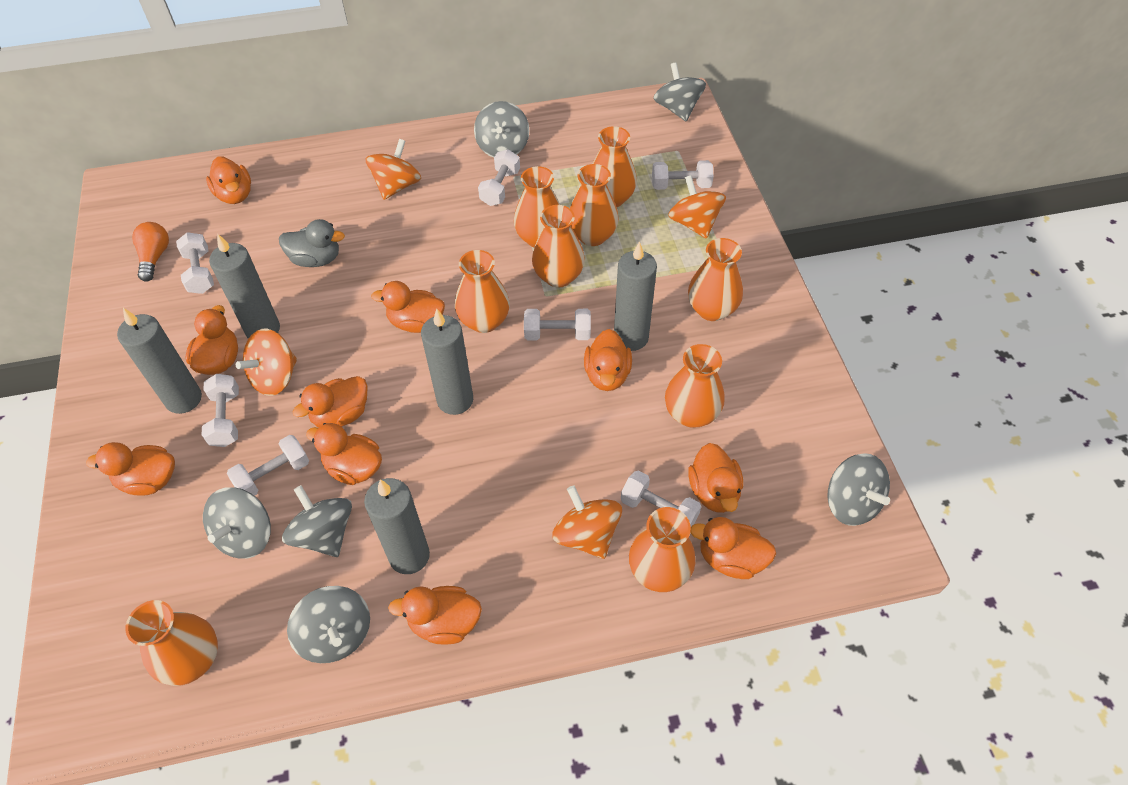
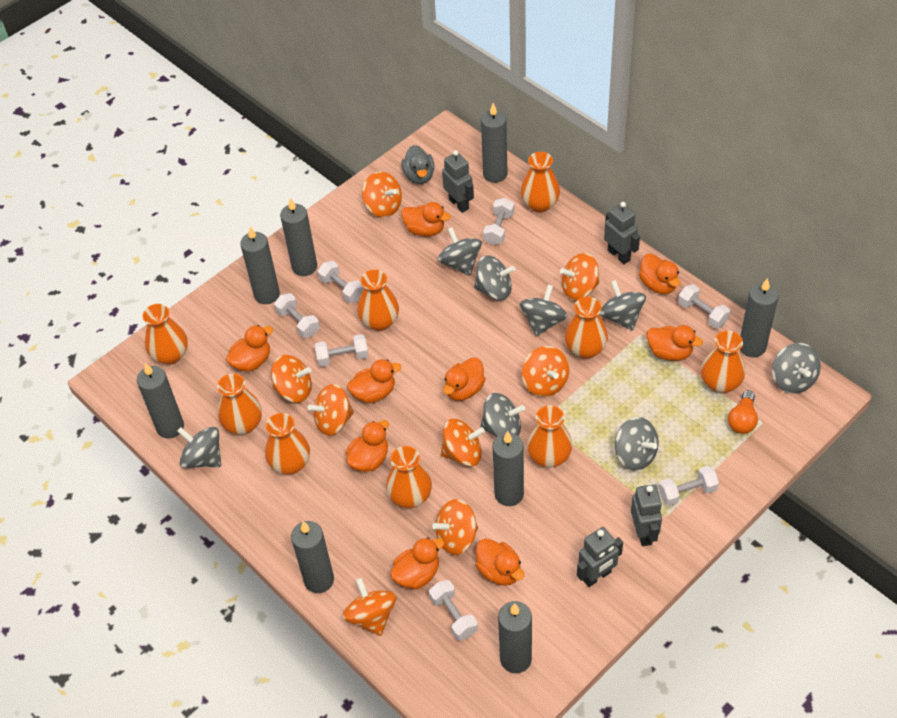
grey candle: [117,308,202,414] [209,234,280,339] [364,478,430,574] [421,309,473,415] [614,241,657,351] = 5 -> [137,363,184,438] [240,227,280,304] [280,198,317,276] [291,521,334,593] [481,103,508,183] [492,431,524,506] [498,601,532,673] [740,278,779,358] = 8
grey robot: none = 0 -> [442,150,474,213] [577,527,623,587] [604,202,640,264] [631,484,662,546] = 4
grey spinning top: [203,487,271,559] [282,485,352,557] [287,586,370,663] [474,101,529,158] [654,62,706,121] [828,453,890,526] = 6 -> [177,427,221,468] [438,227,482,276] [474,255,515,300] [480,393,525,437] [520,284,568,336] [599,280,646,331] [615,417,659,471] [772,343,821,394] = 8
orange duck: [86,442,175,496] [186,305,238,375] [206,156,251,204] [293,376,368,427] [306,423,382,485] [371,281,445,333] [388,586,482,645] [584,329,632,391] [688,443,743,513] [690,517,776,579] = 10 -> [226,325,273,371] [346,420,389,472] [347,359,401,403] [390,537,444,589] [401,202,451,237] [443,357,486,401] [475,539,524,586] [639,254,680,294] [646,325,703,361] = 9
orange spinning top: [236,329,297,396] [365,139,421,200] [552,485,622,559] [668,175,726,239] = 4 -> [271,355,312,403] [308,384,354,436] [342,578,396,636] [362,171,402,218] [432,499,478,555] [441,419,485,467] [522,346,569,397] [560,253,599,301] = 8

